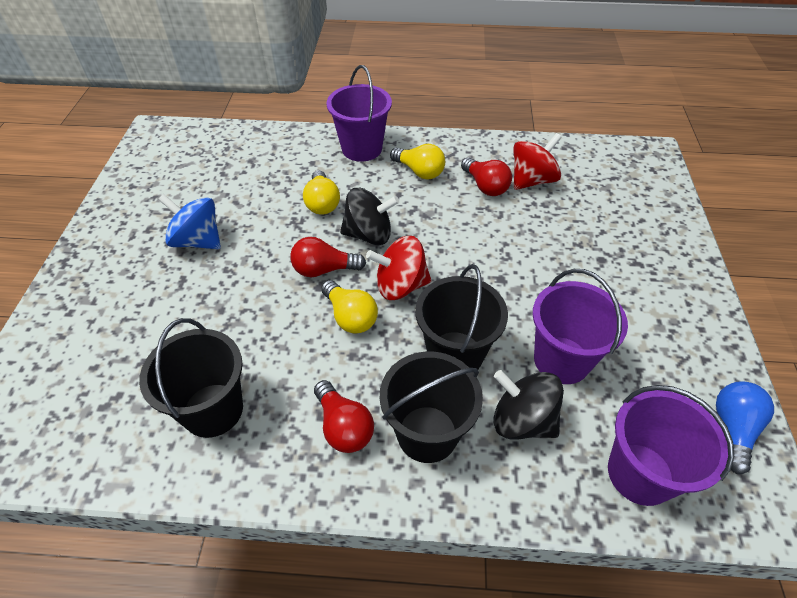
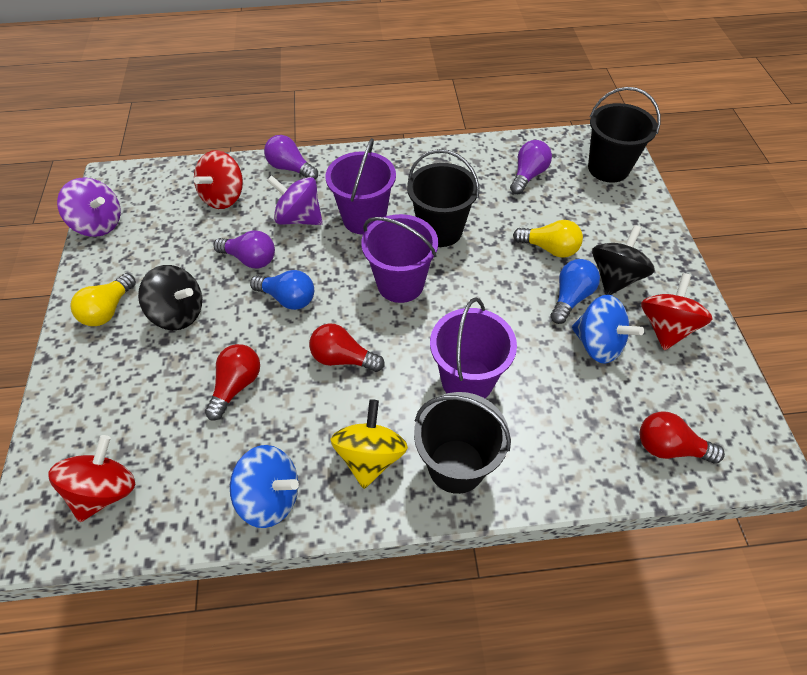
blue light bulb: [716,382,774,474] = 1 -> [250,270,314,310] [550,259,600,324] = 2
blue spinning top: [158,194,221,249] = 1 -> [230,445,299,528] [572,294,644,363] = 2
purple light bulb: none = 0 -> [214,230,275,268] [264,135,318,179] [510,140,552,194] = 3
purple spinning top: none = 0 -> [57,177,121,237] [267,175,323,225] = 2
red spinning top: [366,236,431,300] [513,133,562,190] = 2 -> [48,435,135,522] [194,150,243,209] [641,273,712,350] = 3
yellow light bulb: [303,170,340,215] [321,280,378,334] [390,144,445,179] = 3 -> [70,273,136,326] [513,220,583,258] = 2
yellow spinning top: none = 0 -> [330,399,408,489] = 1

